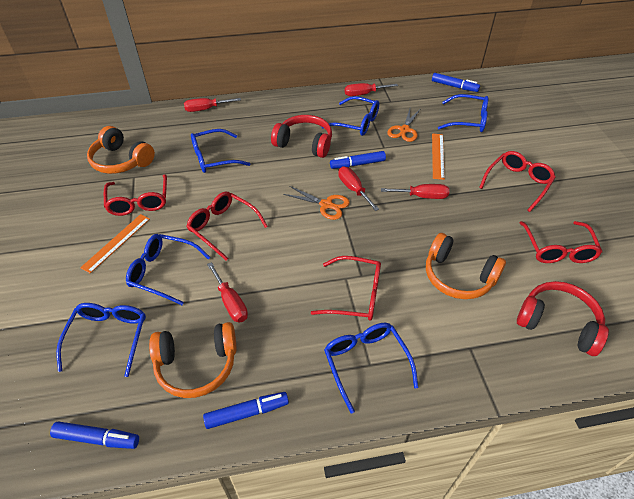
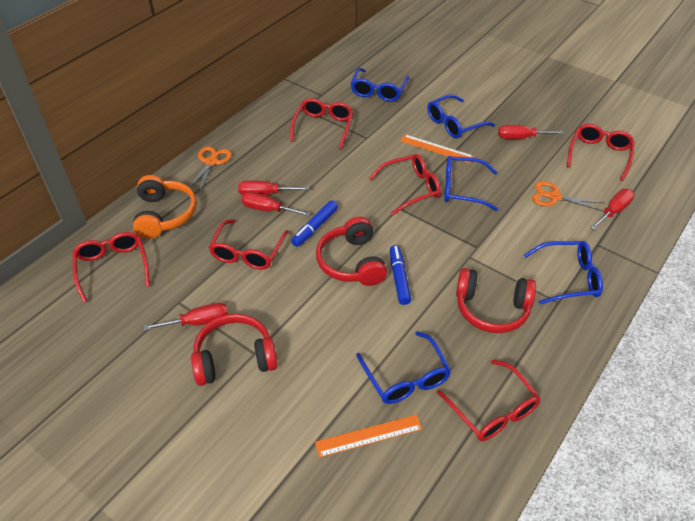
blue glasses: [56,303,146,377] [126,234,211,305] [191,129,250,173] [322,96,379,136] [324,323,418,414] [438,94,488,132] = 6 -> [351,68,409,102] [356,331,451,404] [427,94,495,139] [444,156,498,211] [524,241,603,304] = 5
blue marker: [50,421,139,449] [203,392,289,429] [330,151,386,169] [432,73,480,92] = 4 -> [291,200,338,247] [390,245,411,305] = 2
orange headphones: [87,126,155,174] [149,322,236,398] [426,233,506,299] = 3 -> [133,175,197,239] = 1
red glasses: [104,174,167,216] [186,191,268,260] [311,256,381,321] [479,151,556,212] [520,221,602,263] = 5 -> [72,232,150,303] [209,219,289,270] [290,98,353,149] [369,154,441,215] [437,360,541,441] [567,124,635,181] = 6
red headphones: [271,115,332,158] [517,281,609,356] = 2 -> [191,314,278,386] [316,217,387,286] [456,268,536,333] = 3

